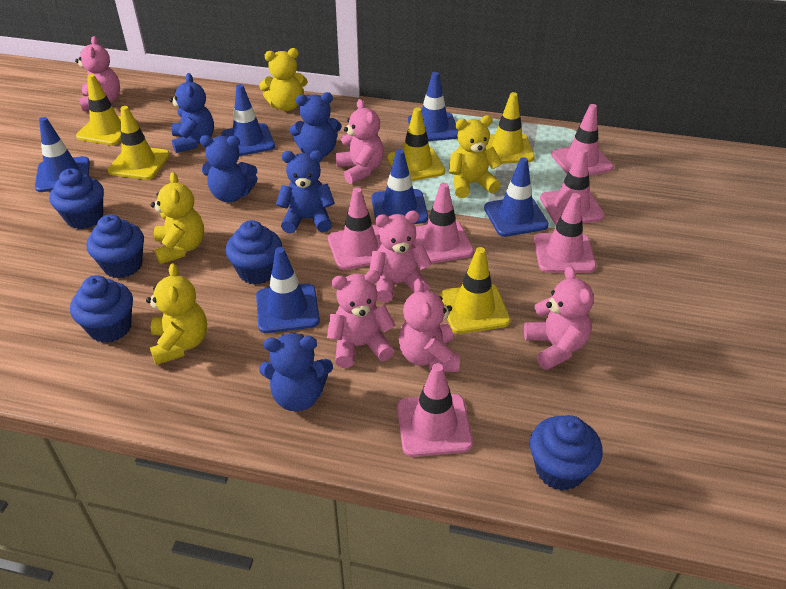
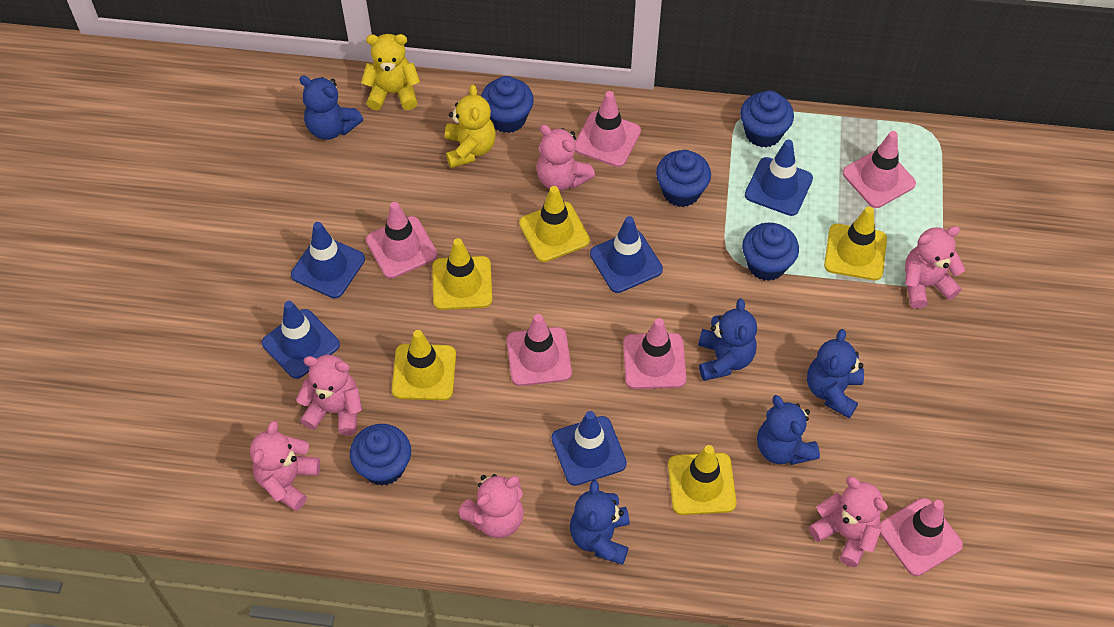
blue traffic cone: [35,117,90,192] [222,84,275,156] [256,247,320,333] [372,149,428,224] [408,72,458,141] [484,157,549,237] = 6 -> [262,301,340,379] [291,222,365,298] [551,411,627,486] [590,216,663,293] [745,140,813,216] = 5
yellow teddy bear: [146,263,207,365] [151,172,204,264] [259,48,307,111] [449,115,502,198] = 4 -> [361,34,420,110] [445,84,496,168] = 2

